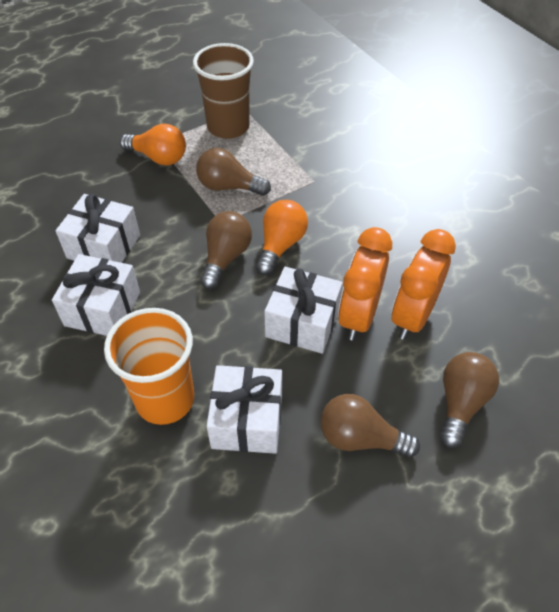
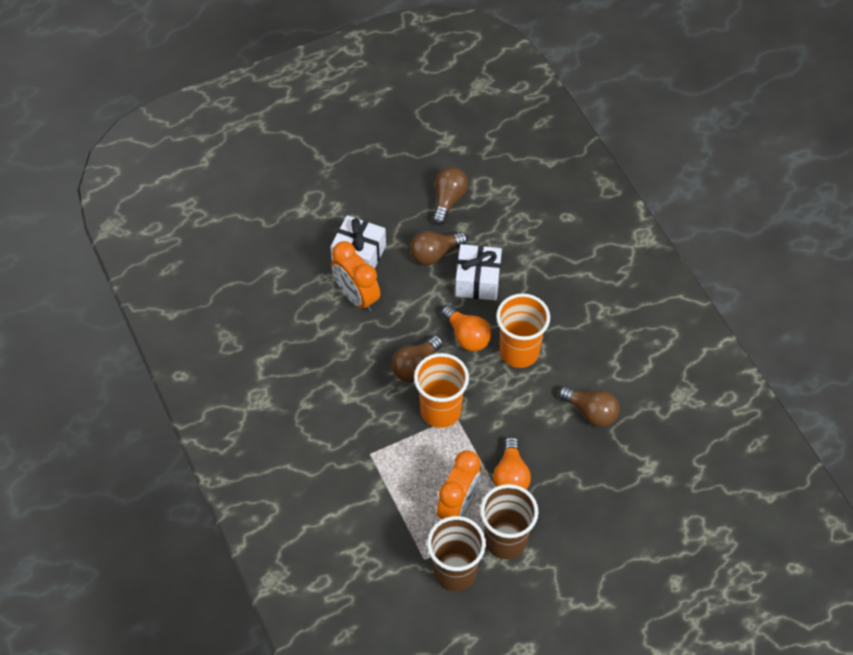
brown cup: [193,43,254,139] = 1 -> [427,516,486,591] [480,484,539,559] = 2
orange cup: [104,308,194,425] = 1 -> [414,353,469,428] [496,293,550,368] = 2
white gift: [52,254,140,336] [56,194,140,263] [206,365,282,454] [264,267,343,354] = 4 -> [330,215,386,269] [455,244,502,300] = 2

